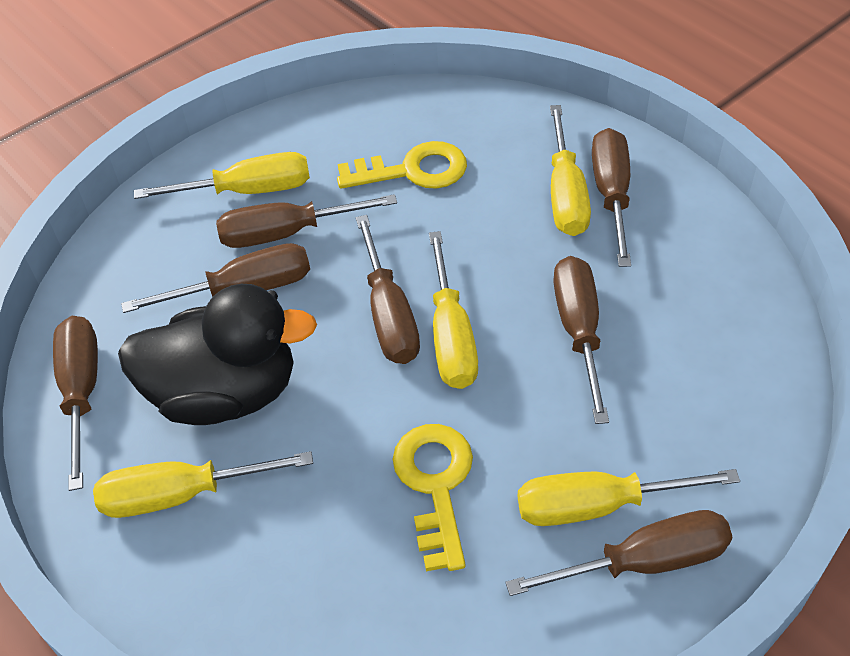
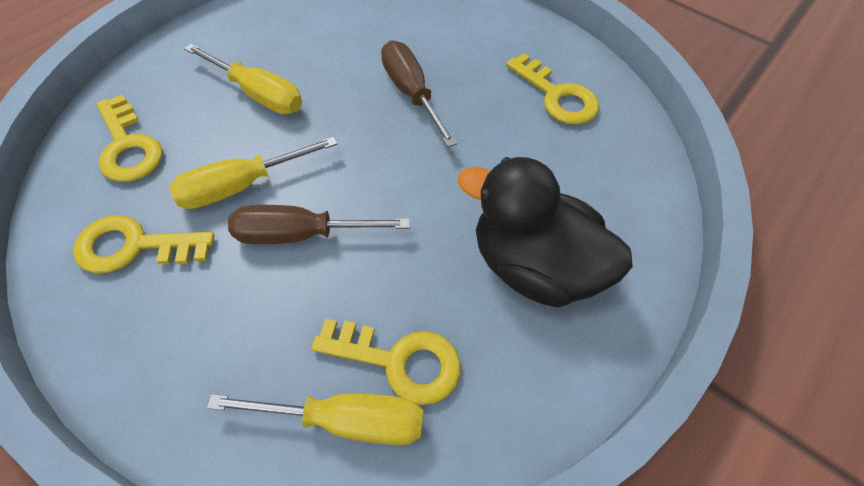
brown screwdriver: [53,316,98,491] [121,243,310,313] [216,194,397,248] [356,215,420,364] [505,510,732,596] [553,256,609,424] [592,128,631,267] = 7 -> [228,205,410,244] [381,40,457,147] = 2
yellow key: [337,141,467,189] [393,424,473,571] = 2 -> [73,215,215,273] [96,95,162,182] [311,319,461,405] [506,53,599,125] = 4
yellow screwdriver: [93,451,313,518] [134,152,310,199] [429,231,478,389] [518,469,740,526] [550,105,591,236] = 5 -> [169,137,338,209] [184,43,302,114] [207,393,423,445] = 3

